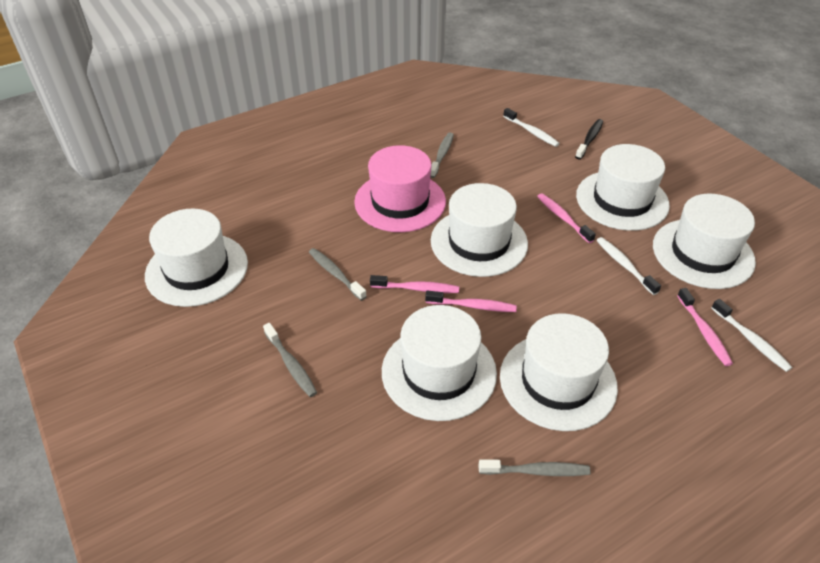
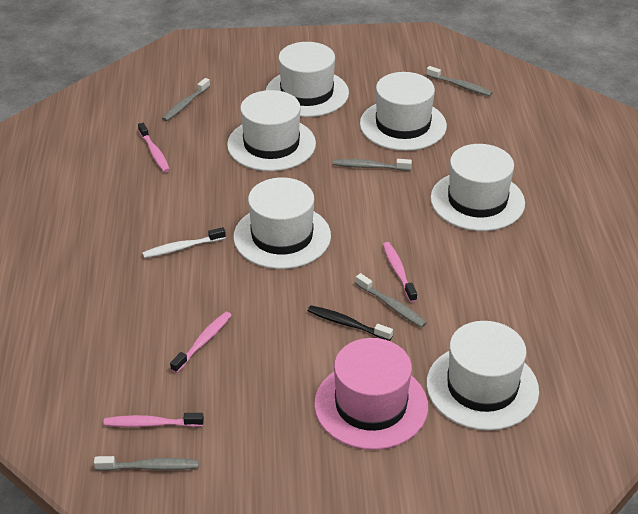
grey toothbrush: [263,323,317,397] [309,248,367,301] [430,132,454,178] [478,459,591,476] = 4 -> [94,456,199,471] [162,78,210,121] [333,159,412,171] [355,273,427,327] [426,66,492,96] = 5
white toothbrush: [503,108,560,147] [596,237,661,295] [711,299,792,372] = 3 -> [142,227,226,258] = 1

